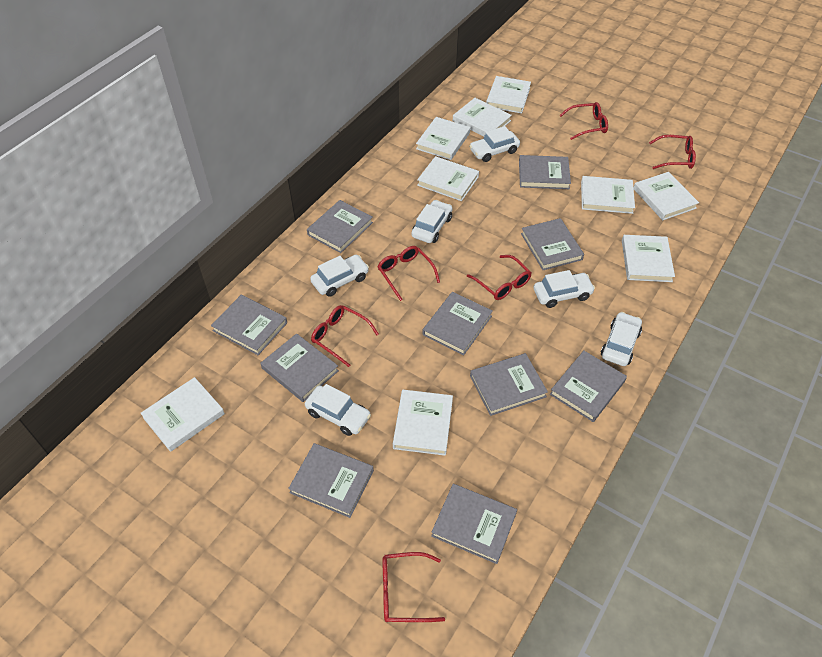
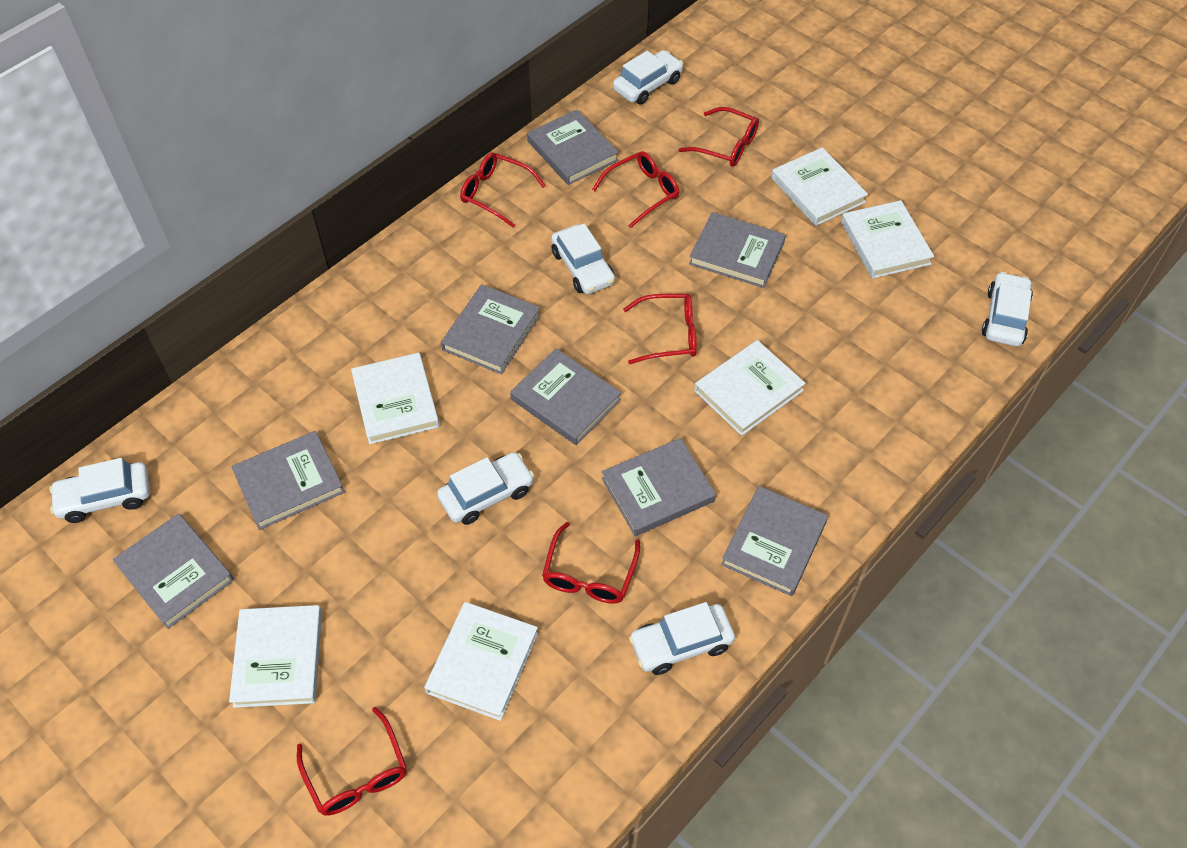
grey book: [211,295,287,355] [260,333,339,402] [288,443,374,518] [307,200,373,253] [423,292,493,356] [431,484,517,564] [470,353,548,416] [519,155,571,189] [521,218,584,270] [550,350,627,422] = 10 -> [113,513,234,629] [231,431,345,530] [441,284,541,374] [510,348,621,445] [527,109,619,185] [602,438,716,536] [689,212,786,288] [721,486,828,596] = 8
white book: [140,377,225,452] [393,390,453,456] [416,117,470,160] [417,156,479,201] [453,98,512,136] [486,76,531,114] [581,176,635,214] [622,235,675,282] [634,172,699,220] = 9 -> [229,605,322,708] [351,353,439,444] [424,602,538,721] [694,340,806,436] [771,147,868,226] [841,200,934,279] = 6

